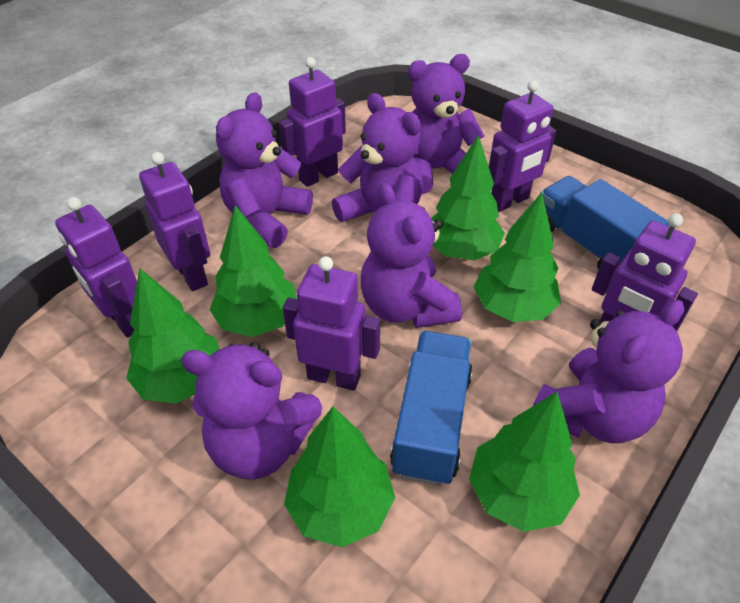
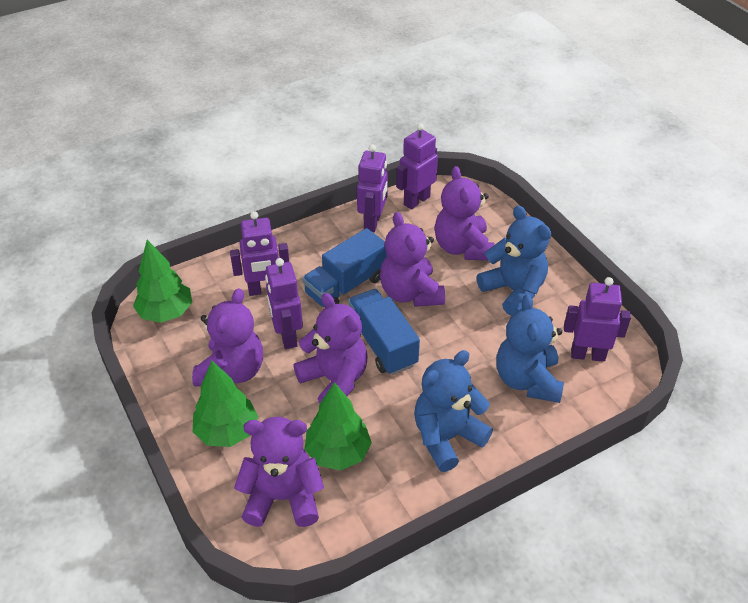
blue teddy bear: none = 0 -> [414,350,493,472] [477,206,551,316] [496,294,564,403] = 3
green tree: [126,268,220,404] [210,205,297,337] [284,406,395,547] [431,135,505,261] [469,392,580,532] [474,192,561,322] = 6 -> [133,240,192,323] [193,361,258,447] [305,382,372,470] = 3
purple robot: [55,197,137,338] [139,152,210,291] [279,57,346,187] [283,256,380,391] [489,80,556,212] [592,213,698,331] = 6 -> [230,211,289,296] [265,258,303,349] [357,144,388,232] [396,123,438,209] [564,277,631,362] = 5
purple teddy bear: [181,342,322,479] [216,92,313,248] [332,93,423,222] [361,182,462,328] [408,54,484,194] [533,300,685,443] = 6 -> [192,288,263,387] [234,417,324,527] [293,293,368,404] [380,212,445,307] [435,166,495,261] = 5

